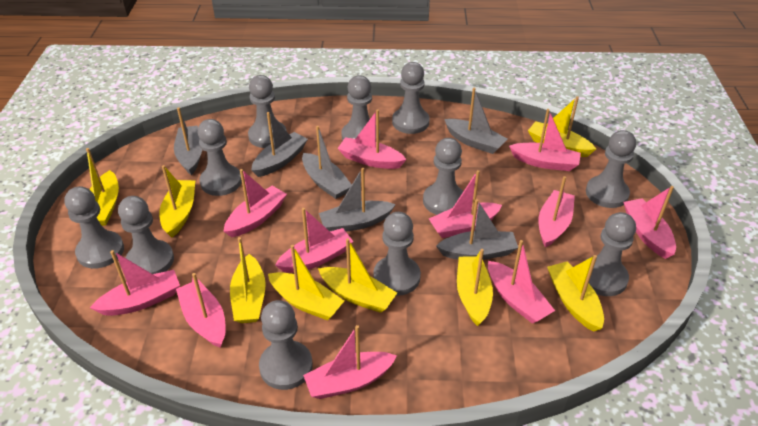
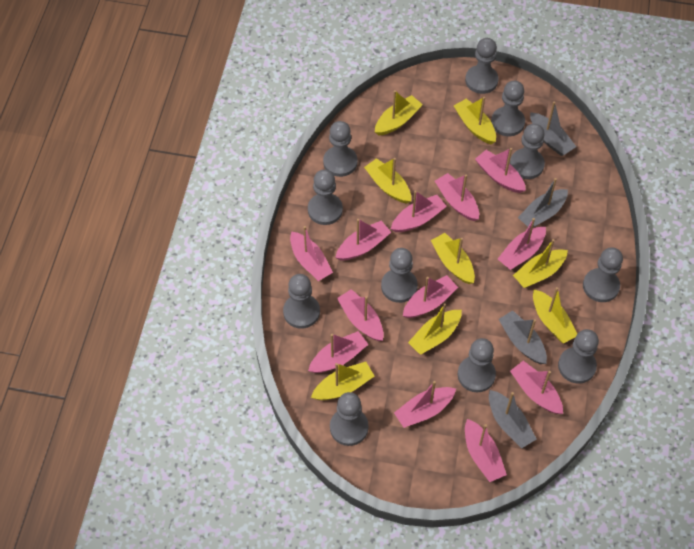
grey boat: [174,107,202,175] [251,112,308,177] [302,126,352,199] [319,168,396,232] [436,199,518,260] [444,88,507,154] = 6 -> [489,390,537,449] [499,310,547,364] [518,178,568,227] [530,102,576,156] = 4
pink boat: [90,250,180,316] [176,273,226,348] [223,169,287,237] [275,208,354,273] [303,325,397,399] [337,109,407,169] [429,170,502,238] [488,240,555,323] [509,109,581,171] [538,176,575,248] [623,186,676,259] = 11 -> [290,226,333,281] [308,331,369,373] [335,219,391,261] [337,289,384,341] [391,191,447,232] [394,381,456,428] [403,275,458,318] [435,173,479,221] [465,419,507,482] [475,148,526,193] [498,218,546,270] [510,361,563,414] = 12

